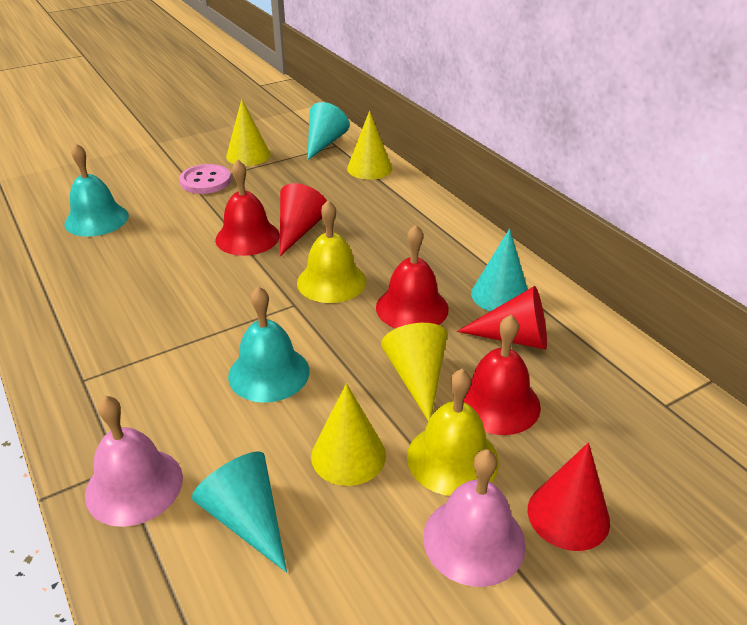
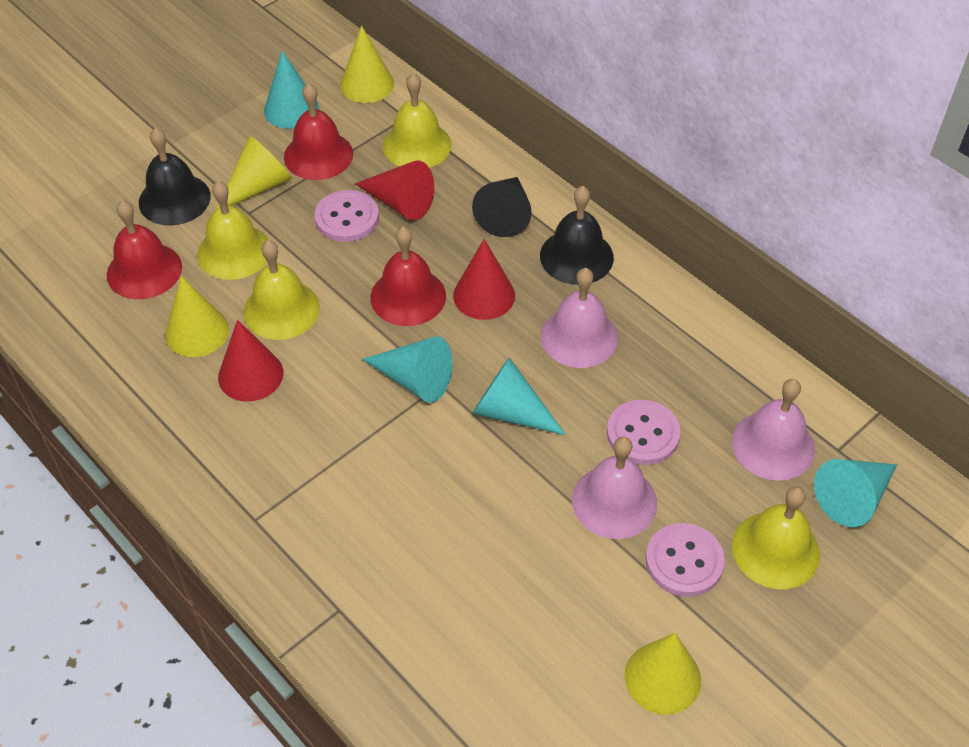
black bell: none = 0 -> [139,128,211,226] [540,186,614,285] = 2
black cone: none = 0 -> [472,177,532,237] = 1
pink bell: [85,396,183,527] [423,449,526,587] = 2 -> [541,268,618,368] [572,437,657,539] [732,379,815,481] = 3
pink button: [179,164,231,194] = 1 -> [314,190,379,242] [607,400,680,465] [645,523,725,597] = 3
turquoise bell: [65,143,129,237] [228,286,309,403] = 2 -> none = 0
turquoise cone: [192,451,287,573] [308,102,350,160] [471,229,528,311] = 3 -> [264,51,319,129] [362,336,452,403] [472,357,566,435] [814,459,897,527] = 4
yellow bell: [297,200,366,303] [407,369,499,496] = 2 -> [197,181,269,280] [243,240,320,340] [383,73,452,168] [732,487,820,589] = 4

